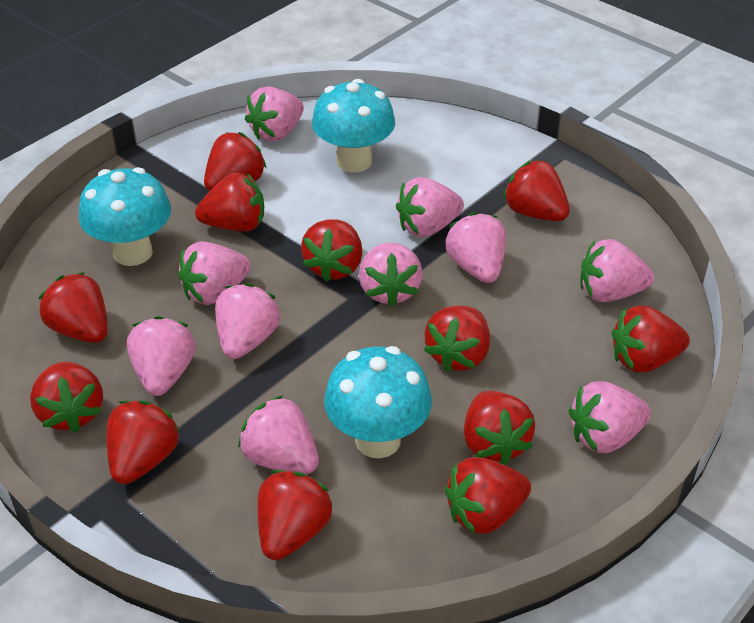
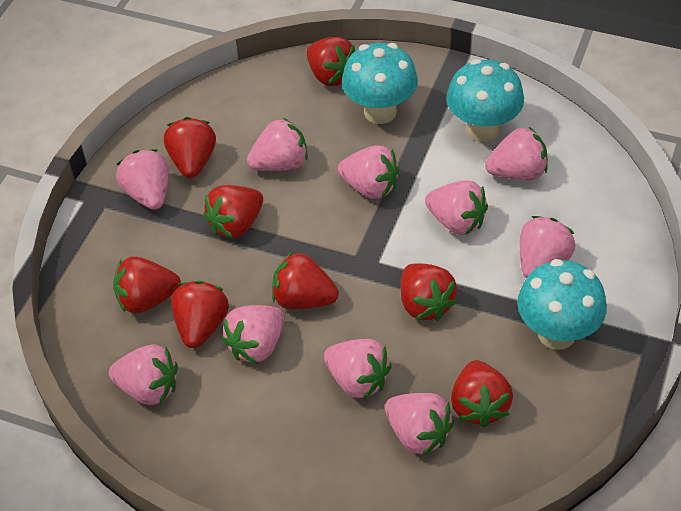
red strawberry: [30,362,103,433] [39,272,108,343] [106,400,180,484] [195,173,264,232] [204,132,266,191] [258,470,333,560] [301,219,362,282] [424,306,490,372] [445,457,531,534] [464,391,535,465] [503,160,570,221] [612,305,690,373] = 12 -> [113,256,181,314] [164,117,216,178] [171,281,229,348] [203,185,263,238] [272,252,339,309] [307,37,355,86] [401,263,458,321] [451,360,513,428] = 8

